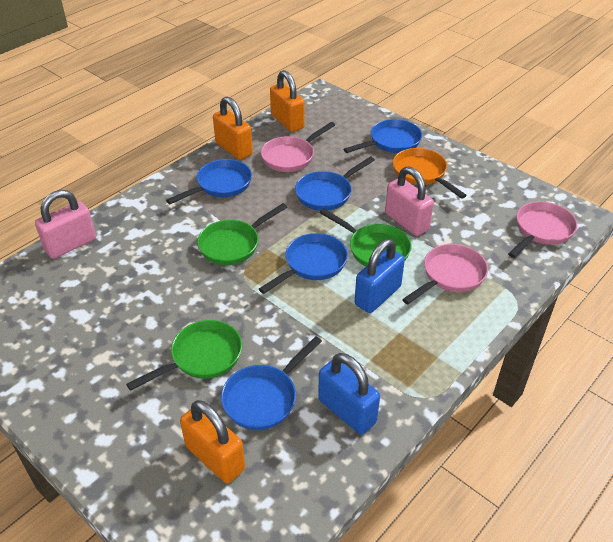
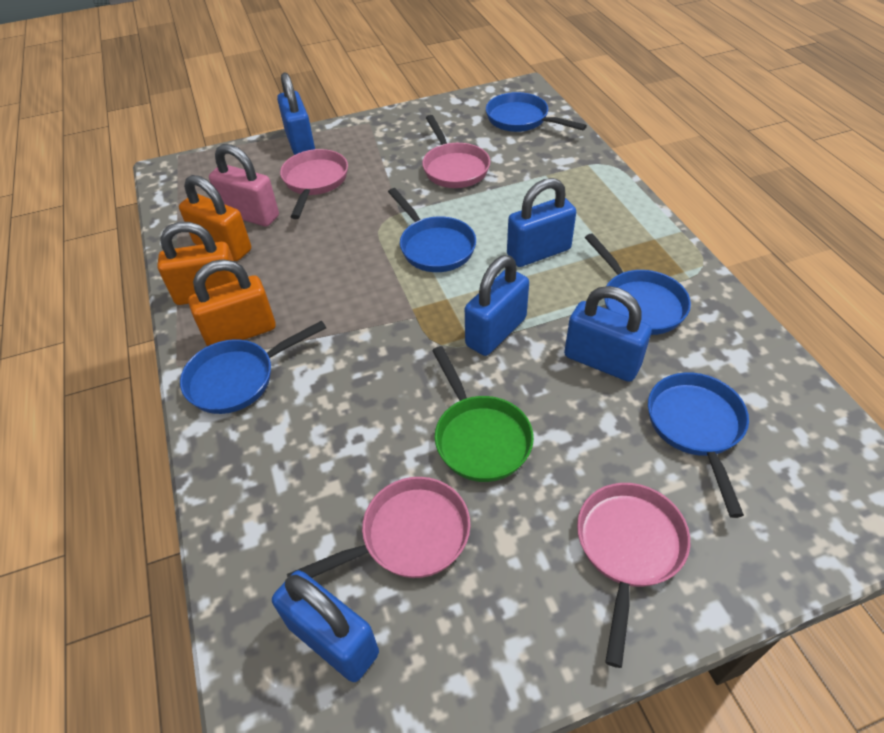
blue padlock: [318,353,380,434] [355,239,405,313] = 2 -> [272,570,379,682] [277,72,315,155] [465,255,529,356] [507,178,576,267] [564,286,652,382] = 5
green pan: [126,320,242,391] [197,203,287,265] [320,208,412,266] = 3 -> [432,346,534,482] = 1
orange pan: [393,148,467,199] = 1 -> none = 0
pink padlock: [35,190,96,259] [385,166,434,236] = 2 -> [209,144,279,227] = 1
pink pan: [261,122,335,172] [402,244,488,304] [508,201,577,258] = 3 -> [280,149,348,219] [287,477,470,578] [422,115,490,188] [577,483,690,668] = 4

